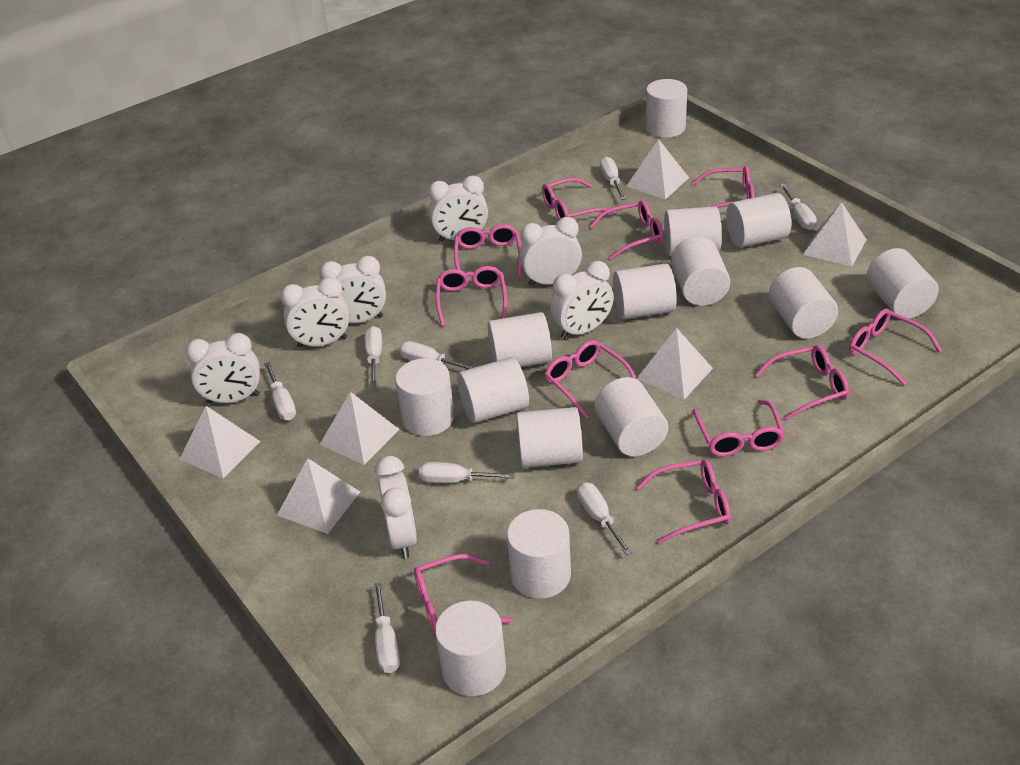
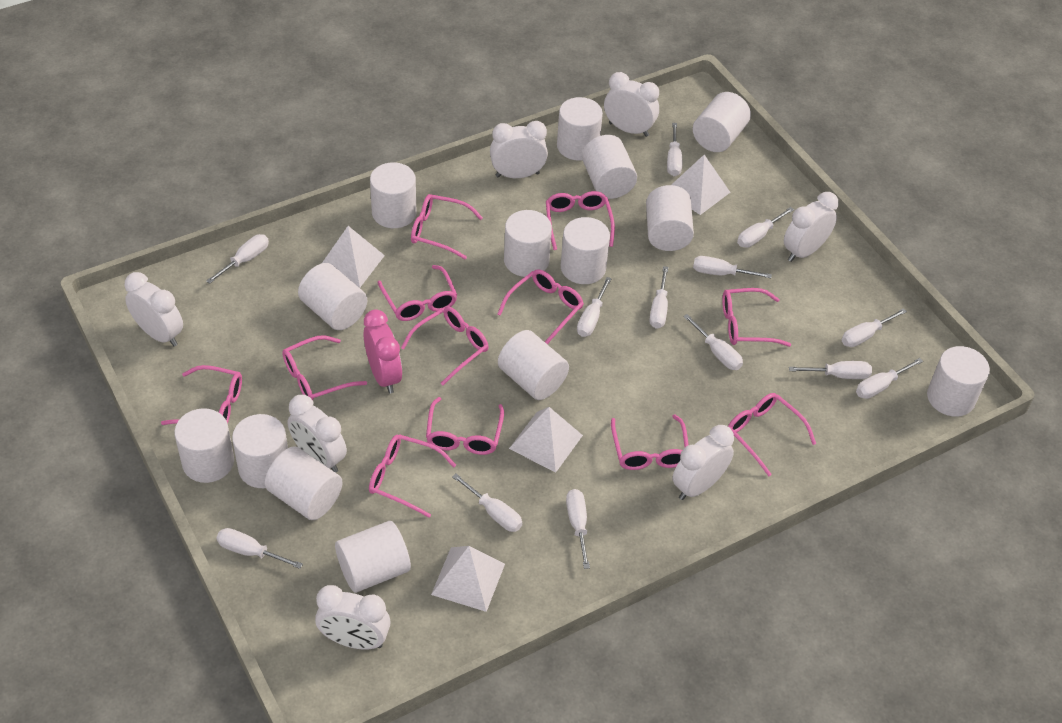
pink clock: none = 0 -> [364,309,402,393] = 1
pink glasses: [414,554,513,638] [436,266,507,327] [454,224,522,276] [542,178,616,220] [544,340,636,419] [589,200,664,260] [636,459,731,544] [691,166,755,208] [693,400,785,456] [755,345,849,420] [849,309,942,386] = 11 -> [161,365,242,425] [282,335,367,400] [369,434,456,518] [377,265,457,321] [401,306,489,385] [411,194,483,259] [426,397,504,455] [497,269,584,344] [546,191,615,250] [611,414,689,470] [722,288,791,347] [728,393,816,476] = 12
white pyramid: [179,406,260,479] [277,458,360,534] [320,392,400,465] [627,139,689,200] [637,328,713,400] [803,202,867,267] = 6 -> [322,226,385,288] [431,546,505,612] [509,407,583,473] [671,155,730,215] = 4
white screwdriver: [264,362,296,420] [365,326,382,386] [374,582,400,673] [399,341,475,369] [419,462,515,483] [577,482,632,555] [600,157,626,200] [780,184,817,230] = 8 -> [206,234,269,284] [216,528,303,569] [452,474,522,532] [566,489,590,569] [577,277,612,337] [649,266,668,329] [667,123,682,176] [683,314,743,370] [693,256,772,278] [737,207,794,248] [789,361,872,379] [841,308,907,347] [856,358,923,399] = 13

